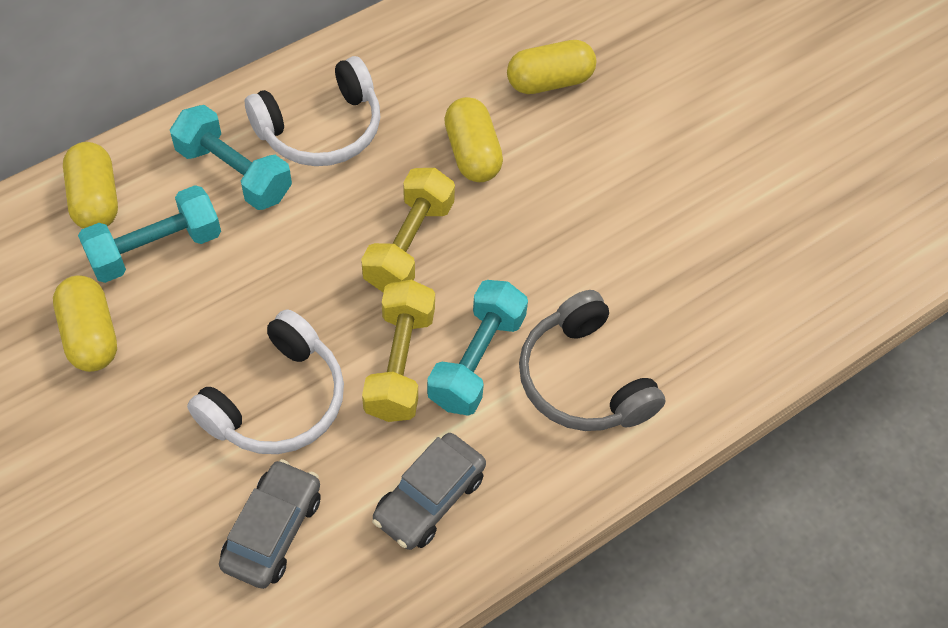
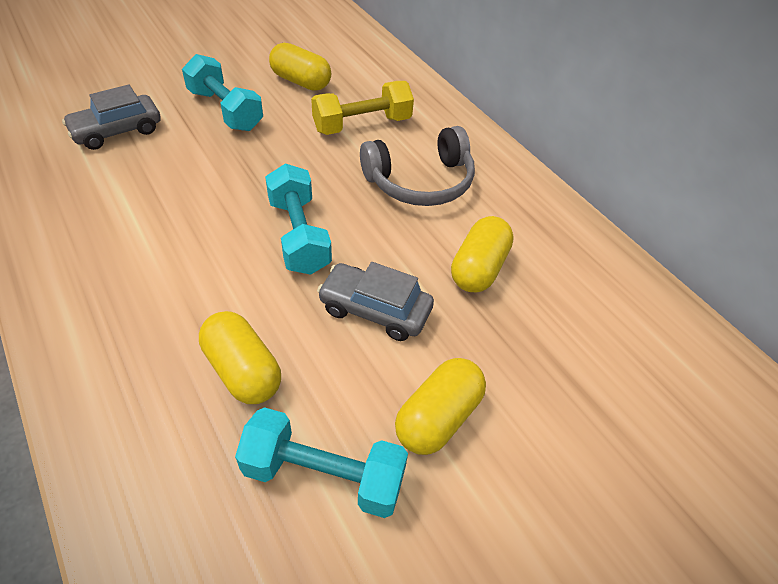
white headphones: [187,309,344,454] [245,56,380,166] = 2 -> none = 0
yellow dumbbell: [361,168,455,292] [362,280,435,422] = 2 -> [311,81,414,135] = 1

